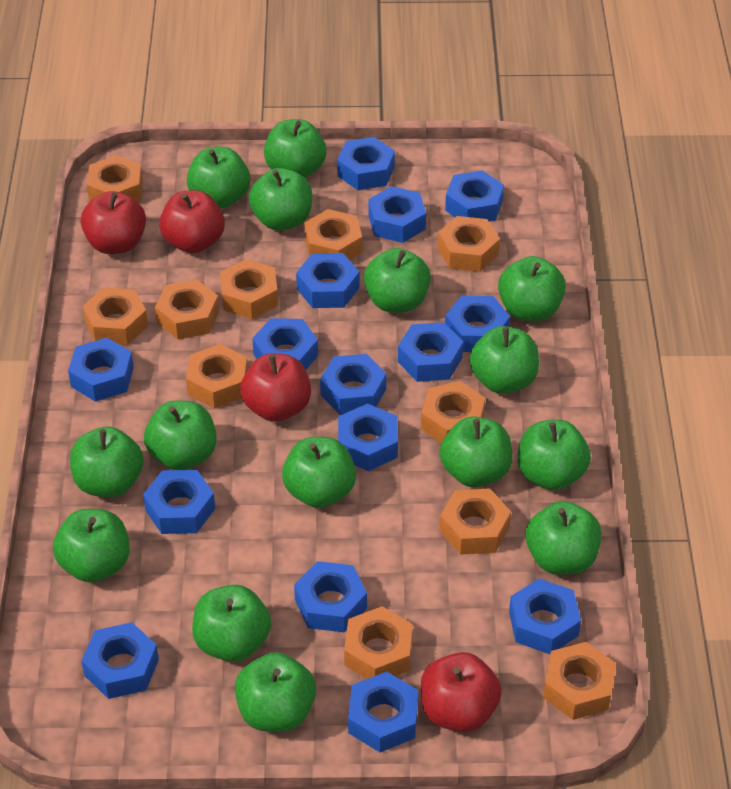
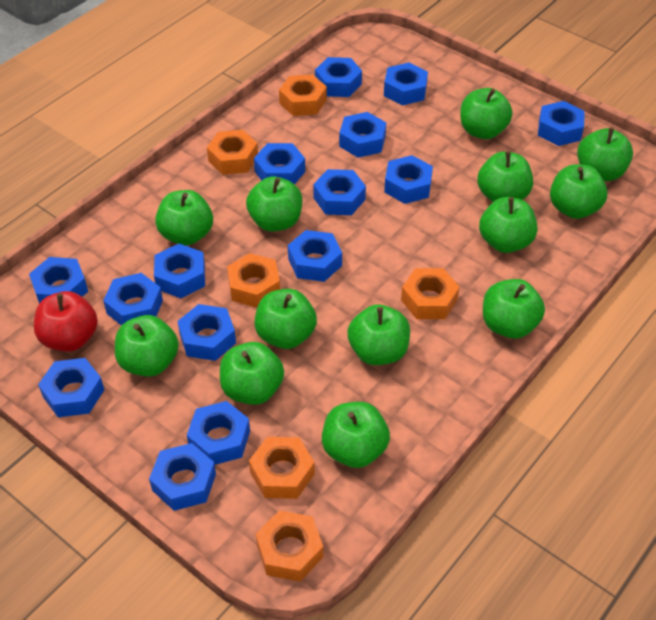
green apple: [53,509,130,583] [70,426,144,497] [144,401,217,470] [187,147,250,209] [192,585,271,662] [235,652,316,732] [249,168,312,231] [264,119,326,178] [282,437,356,508] [364,248,431,313] [440,417,513,487] [469,326,539,394] [498,256,566,321] [518,420,591,490] [526,501,602,575] = 15 -> [115,315,179,377] [155,190,213,246] [220,342,284,405] [246,176,302,232] [255,289,317,349] [322,402,390,468] [347,304,410,365] [460,88,512,139] [477,151,533,202] [479,197,537,253] [483,279,545,339] [550,164,608,219] [577,128,633,181] = 13
orange nut: [82,287,148,345] [87,155,143,202] [155,279,219,340] [186,344,248,409] [220,259,278,319] [304,209,362,260] [344,606,413,679] [421,381,485,443] [438,216,500,272] [440,488,511,555] [543,642,616,720] = 11 -> [207,130,258,175] [227,253,280,308] [249,437,315,499] [256,510,323,582] [279,75,327,116] [401,268,460,319] = 6
red apple: [81,191,146,254] [159,190,225,253] [240,353,311,422] [421,652,502,732] = 4 -> [34,291,98,352] = 1

